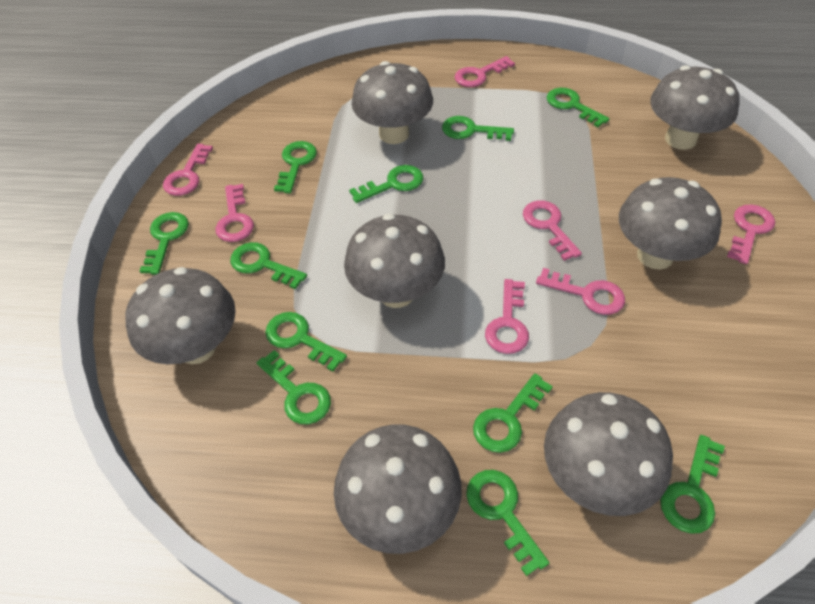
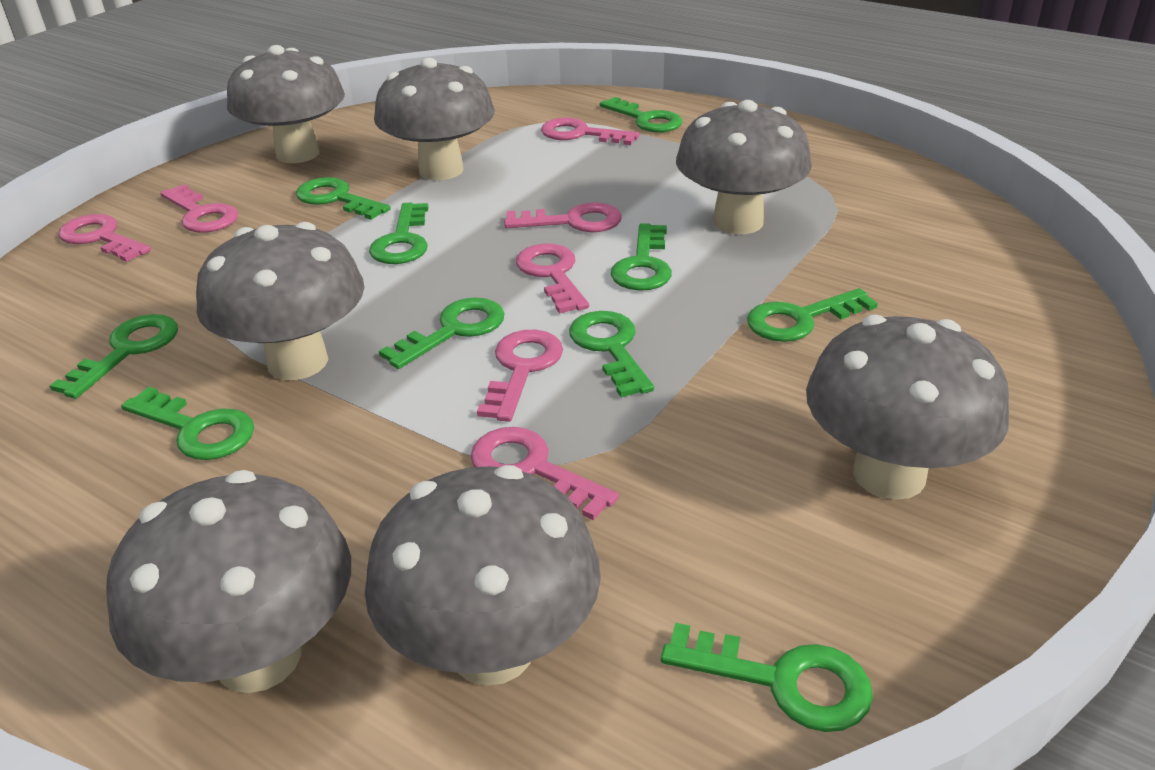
green key: [140,212,189,275] [230,242,307,289] [257,350,331,424] [265,312,347,371] [274,141,317,193] [349,165,423,203] [442,116,514,141] [466,470,549,576] [473,373,553,453] [547,88,609,127] [660,435,725,534] = 11 -> [50,314,178,399] [121,387,254,460] [296,177,391,220] [369,203,429,264] [379,297,504,369] [569,311,654,397] [600,97,682,132] [611,223,672,291] [661,623,873,732] [747,288,878,342] = 10

